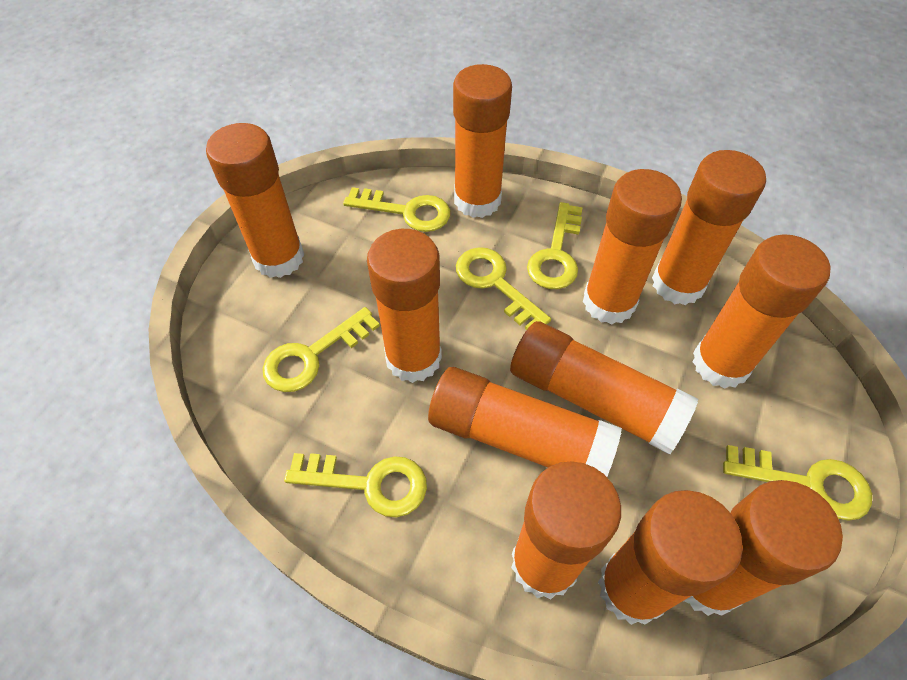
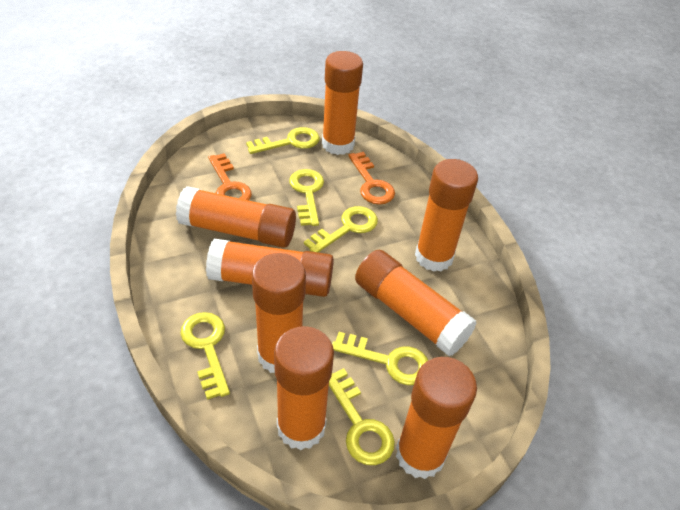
orange glue stick: [206,123,304,278] [367,229,442,383] [428,367,622,477] [453,64,512,218] [510,321,698,454] [511,461,621,599] [583,169,682,324] [598,490,743,625] [652,150,766,305] [684,480,843,616] [692,234,831,389] = 11 -> [176,186,296,248] [206,239,334,297] [252,253,306,373] [274,326,334,450] [322,51,363,155] [355,250,477,356] [396,357,477,479] [415,159,478,272] = 8
orange key: none = 0 -> [208,153,252,200] [348,152,395,205] = 2

